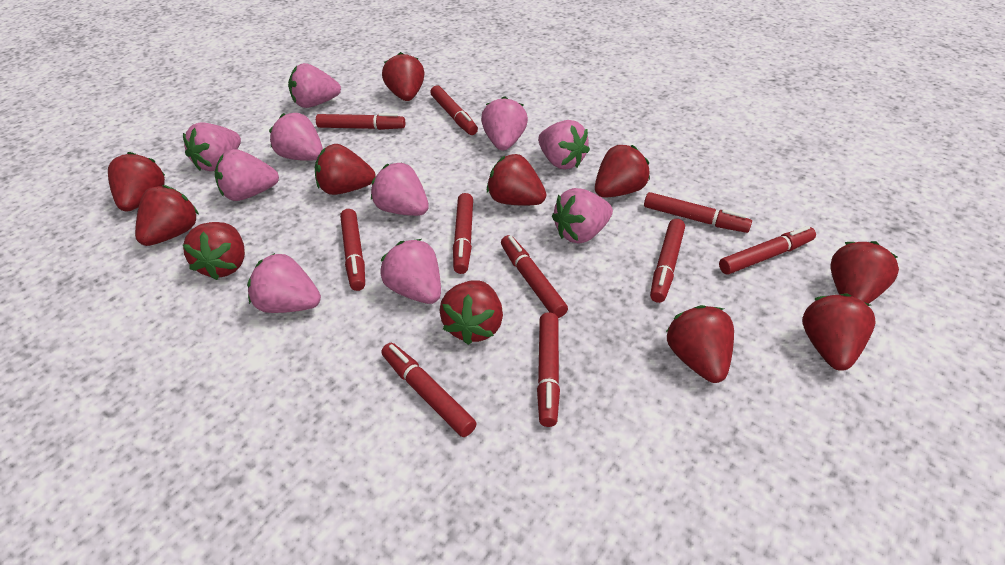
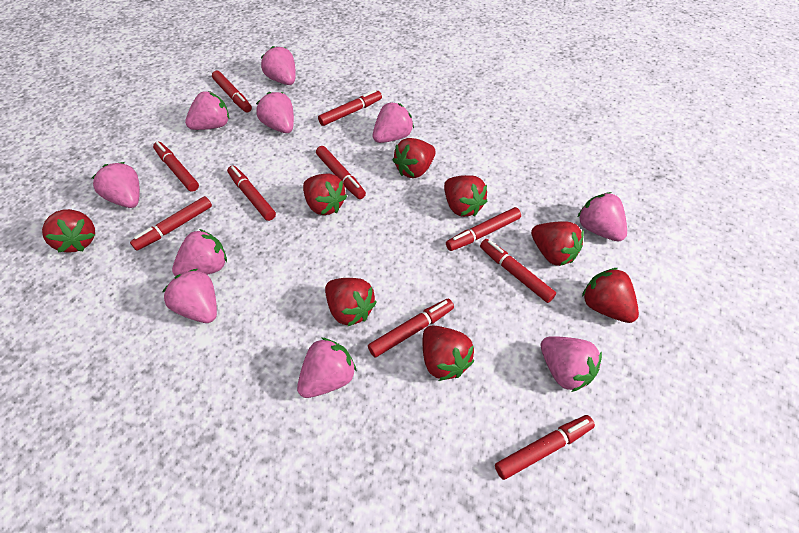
red strawberry: [108,152,166,212] [135,185,199,246] [183,222,245,280] [315,144,375,195] [382,52,425,101] [439,280,503,345] [487,154,546,206] [595,145,650,198] [666,305,734,383] [802,293,876,371] [830,241,899,304] = 11 -> [42,209,95,253] [303,173,347,215] [325,278,377,326] [393,138,436,178] [423,325,474,381] [444,175,487,217] [531,221,584,266] [582,268,639,323] = 8

